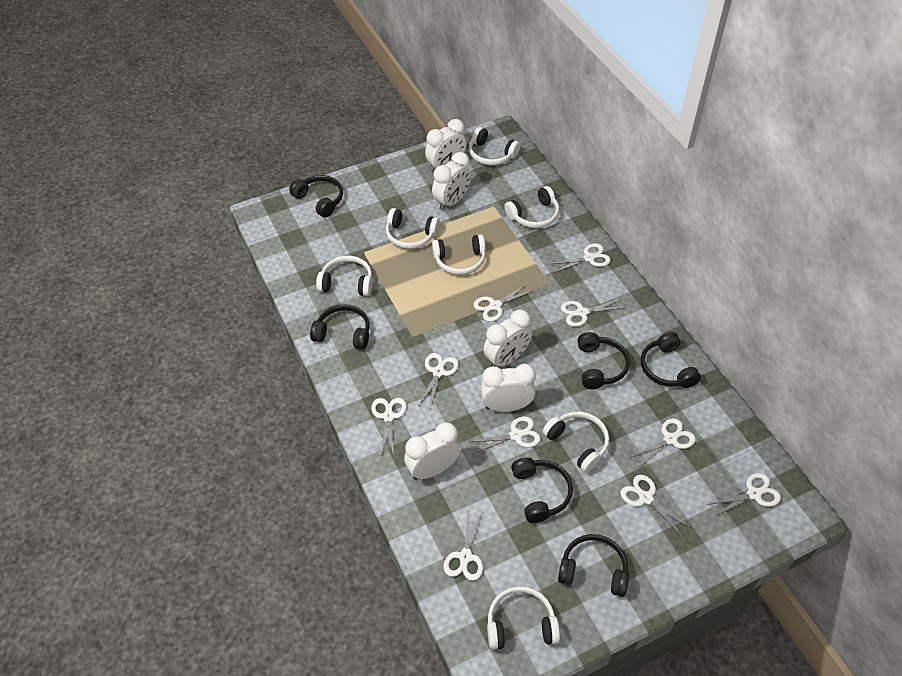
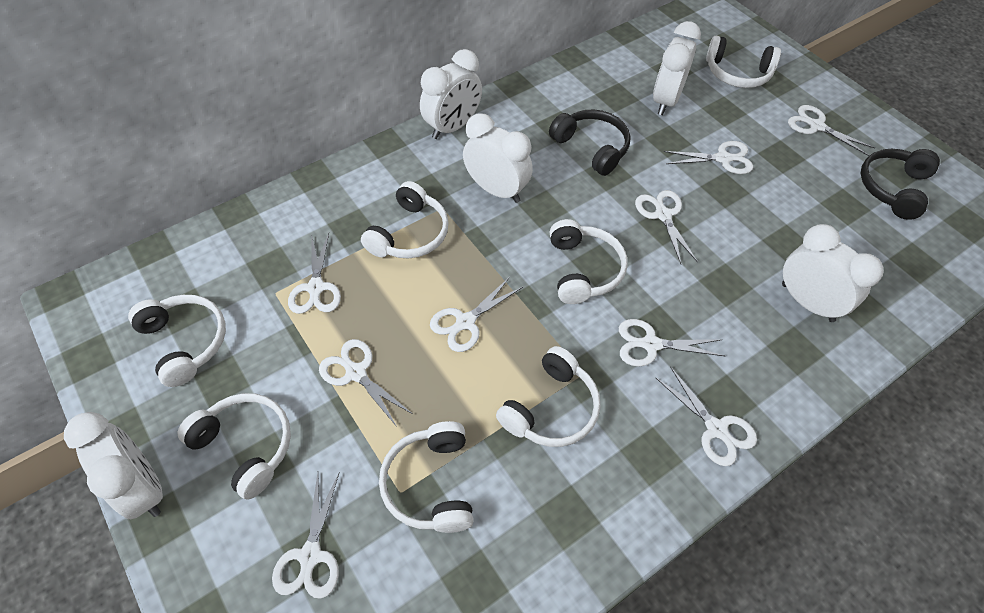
black headphones: [289,175,343,218] [310,304,370,350] [511,457,573,523] [558,534,629,597] [578,332,630,389] [641,332,701,388] = 6 -> [549,110,631,176] [861,149,940,220] = 2
white scissors: [371,398,407,456] [419,353,459,410] [443,509,483,581] [470,416,541,453] [473,284,534,322] [551,243,611,273] [561,299,622,327] [620,475,691,536] [630,418,696,468] [707,473,781,517] = 10 -> [272,473,339,599] [288,233,341,314] [319,339,413,427] [430,277,523,352] [619,319,724,367] [635,190,698,264] [656,366,757,466] [663,141,753,174] [788,105,875,156] = 9

